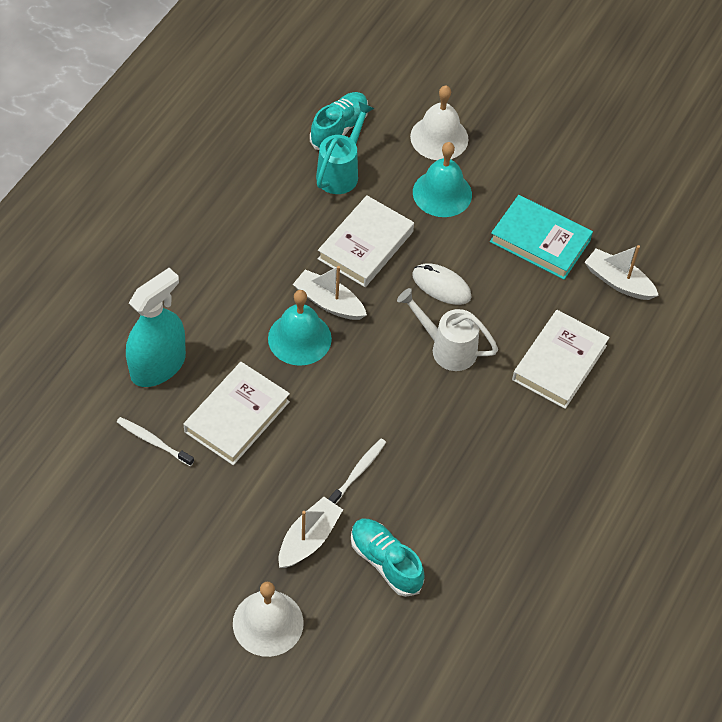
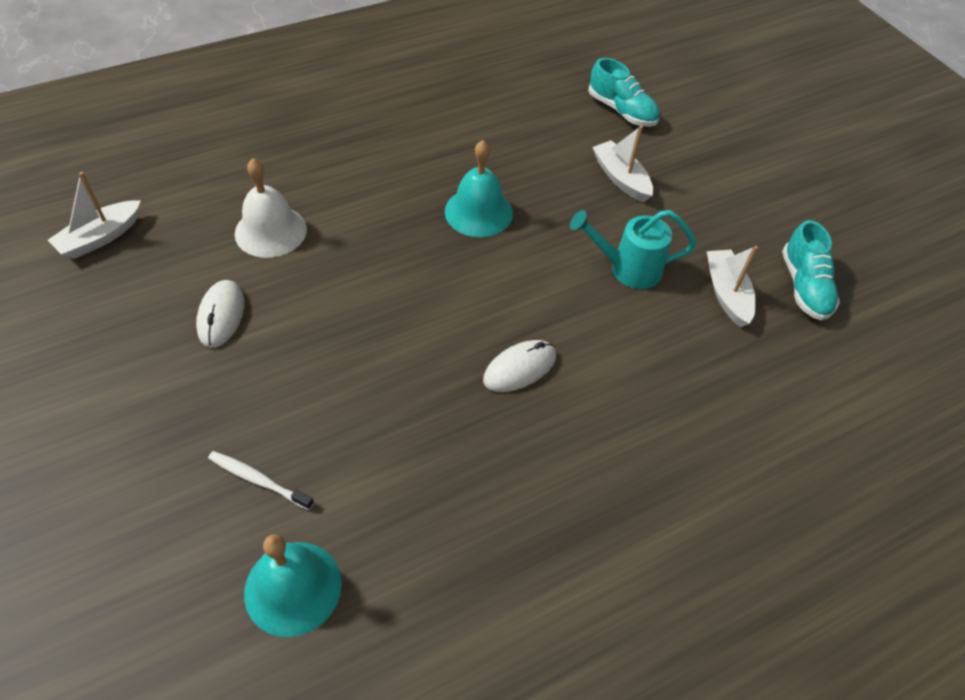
turquoise book: [490,195,593,280] = 1 -> none = 0
turquoise spray bottle: [126,268,186,387] = 1 -> none = 0
white bell: [233,582,304,657] [410,86,468,160] = 2 -> [235,158,307,258] = 1
white book: [183,362,290,465] [318,195,414,287] [512,310,610,409] = 3 -> none = 0
white mouse: [412,263,471,305] = 1 -> [196,280,244,348] [483,340,556,392] = 2
white toothbrush: [117,417,194,466] [328,439,386,504] = 2 -> [208,451,314,510] = 1
white watering can: [397,288,498,371] = 1 -> none = 0

